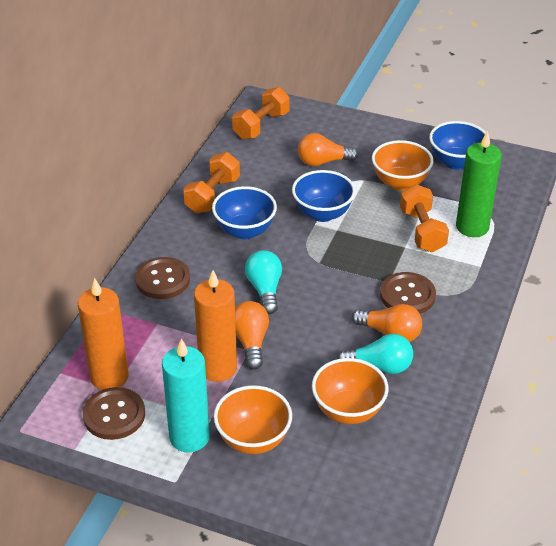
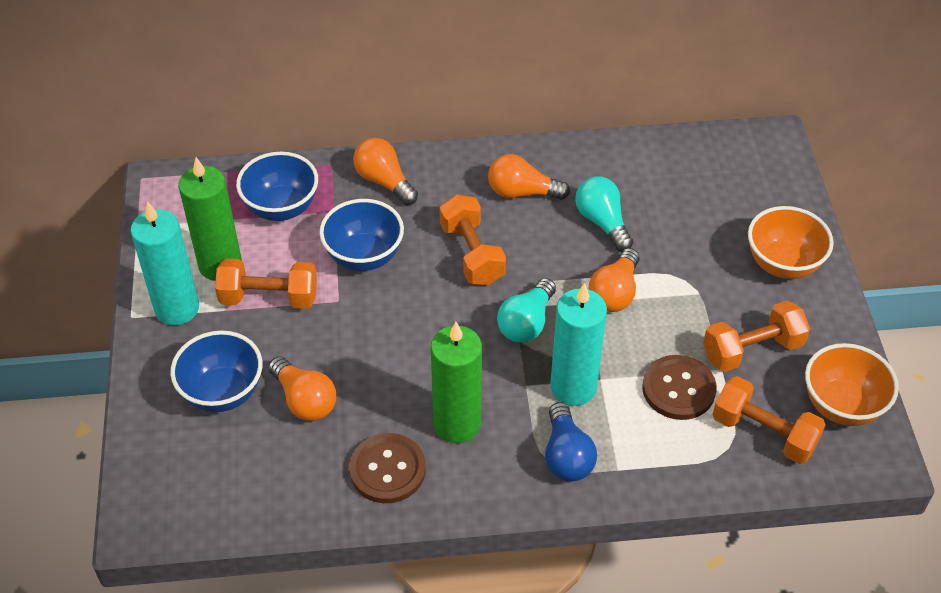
blue light bulb: none = 0 -> [545,402,597,481] = 1
brown button: [83,387,145,440] [135,257,190,299] [380,272,436,314] = 3 -> [349,433,426,503] [642,355,717,420] = 2
green candle: [456,131,502,237] = 1 -> [178,157,242,281] [431,322,482,443] = 2
orange bowl: [214,385,292,454] [312,358,389,424] [372,140,433,190] = 3 -> [748,206,834,279] [805,343,899,426] = 2
orange candle: [78,278,128,390] [194,270,237,382] = 2 -> none = 0
orange dumbbell: [183,152,240,213] [232,87,290,140] [400,184,449,252] = 3 -> [215,259,317,309] [439,195,506,285] [703,301,810,372] [712,376,826,464] = 4
orange light bulb: [235,301,269,370] [298,133,359,166] [352,304,422,342] = 3 -> [268,356,336,421] [353,138,418,205] [488,154,570,200] [589,248,639,312] = 4
turquoise candle: [162,338,210,453] = 1 -> [131,201,199,326] [550,283,607,406] = 2

